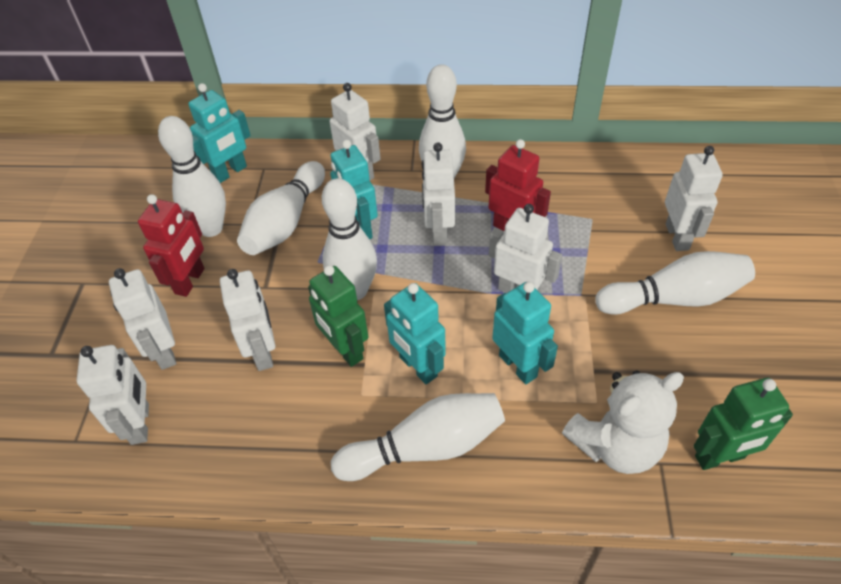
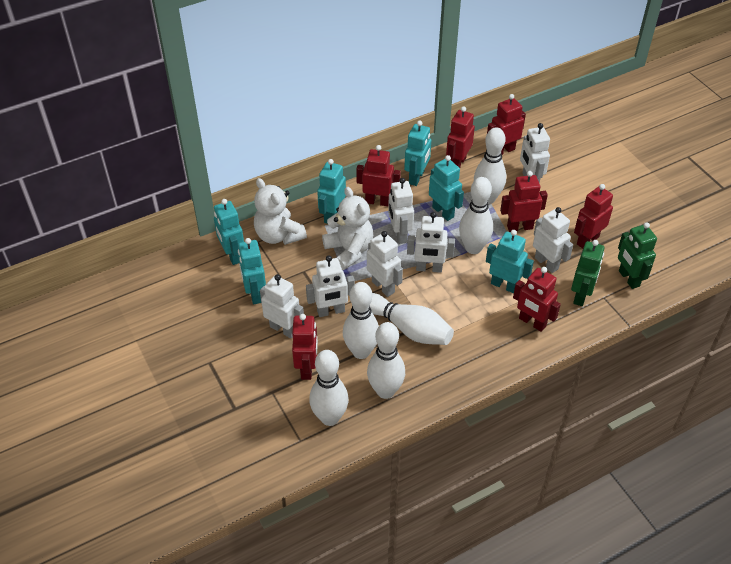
red robot: [138,194,205,297] [485,139,551,231] = 2 -> [292,314,318,380] [356,145,401,206] [446,106,475,168] [487,94,526,155] [500,171,548,232] [513,267,561,332] [574,184,613,249] = 7
turquoise robot: [188,83,251,183] [330,140,378,239] [384,283,446,384] [492,282,558,384] = 4 -> [214,199,244,265] [238,238,266,304] [317,159,346,224] [404,121,431,186] [429,155,464,221] [486,230,534,293] = 6
white teddy bear: [562,370,684,474] = 1 -> [254,178,307,245] [322,187,373,270] = 2

